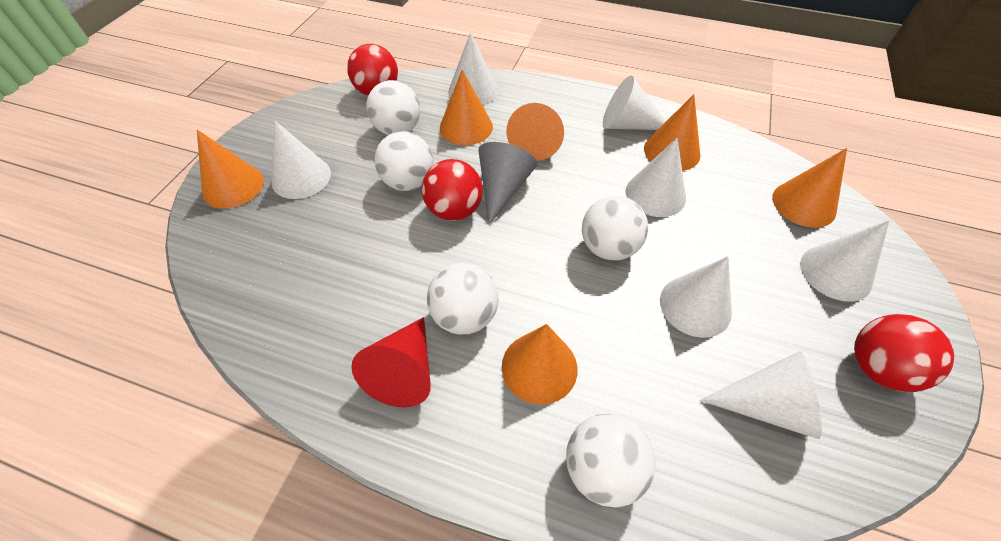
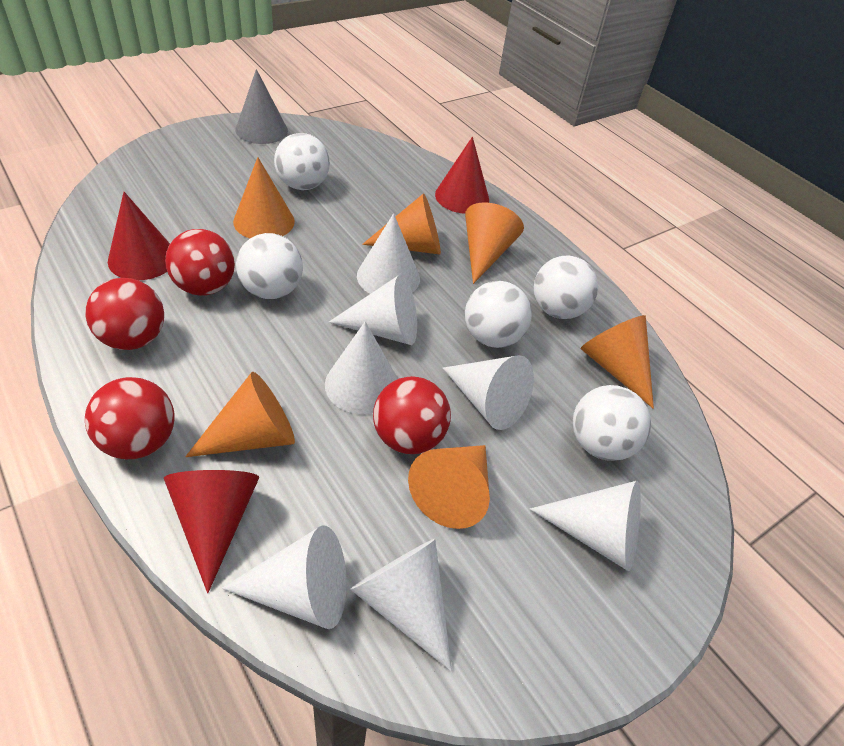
red ball: [347,44,398,96] [422,159,483,221] [854,314,954,392] = 3 -> [85,278,164,350] [85,377,175,459] [165,229,235,296] [373,376,451,454] = 4
red cone: [351,317,431,408] = 1 -> [108,192,170,280] [164,470,260,593] [435,137,489,214] = 3

